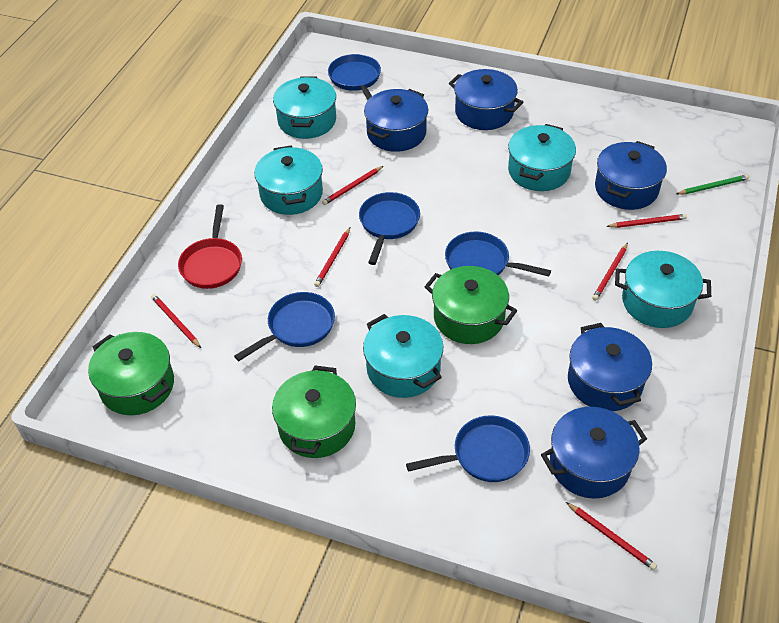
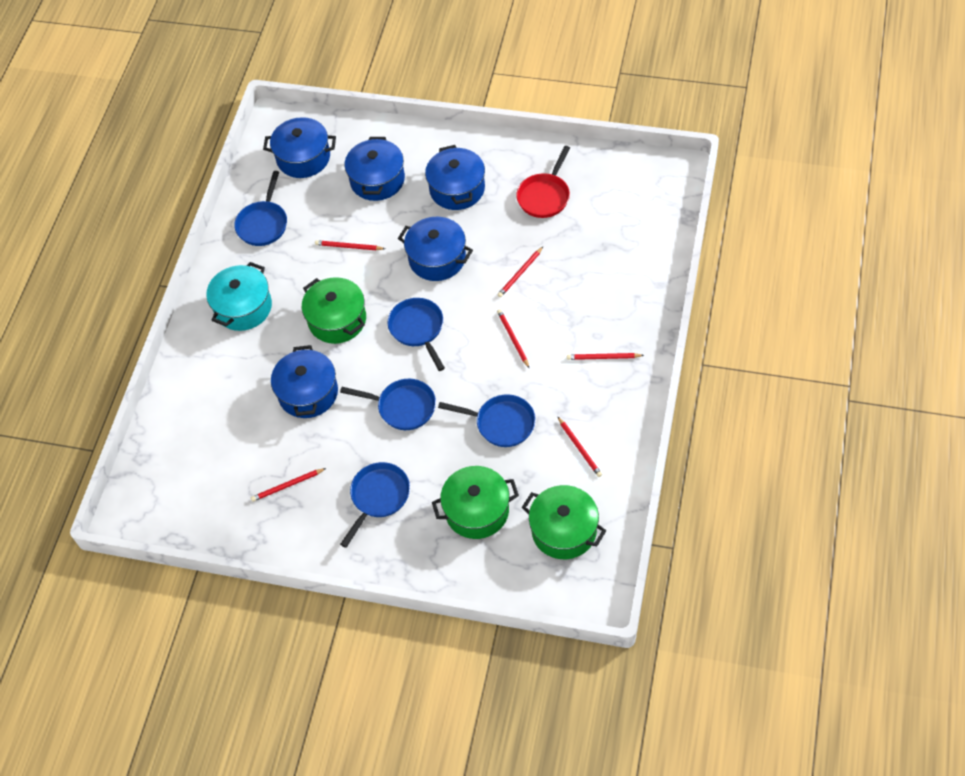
green pencil: [676,175,749,194] = 1 -> none = 0
turquoise pot: [254,145,323,215] [273,76,336,139] [363,314,443,398] [508,124,576,191] [615,251,711,328] = 5 -> [206,262,272,331] = 1

